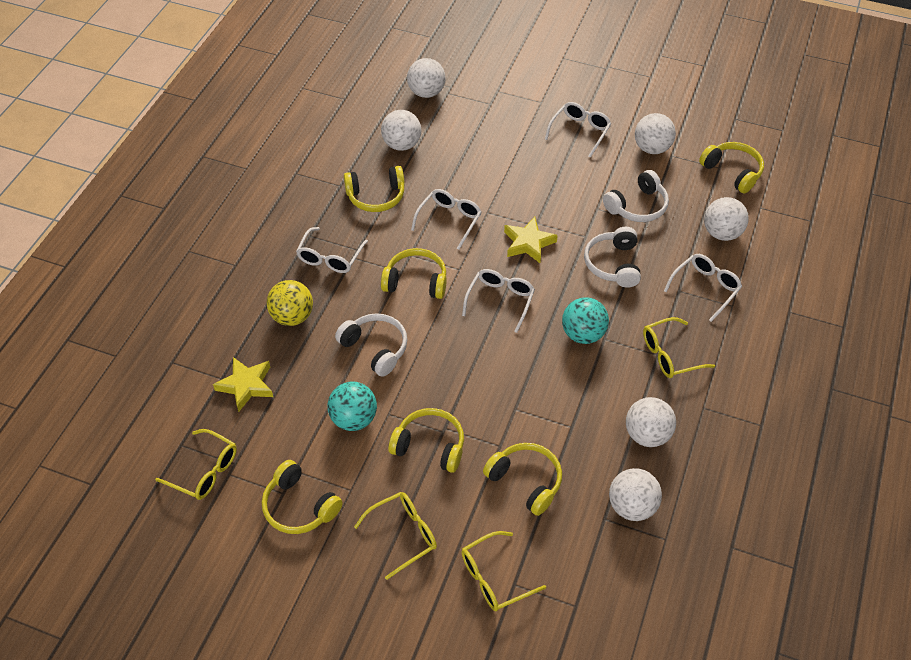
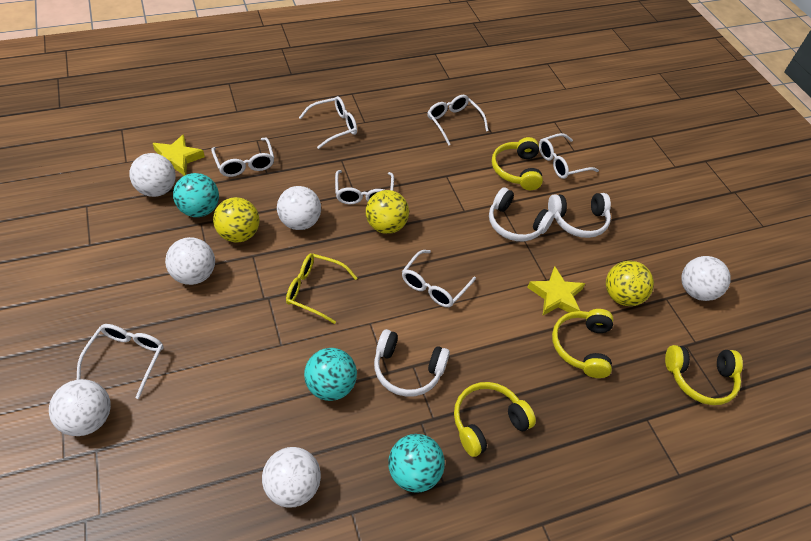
turquoise ball: [327,382,377,431] [562,298,609,344] = 2 -> [173,173,219,217] [304,348,357,401] [388,434,445,493] = 3
white glasses: [296,227,368,273] [411,189,482,250] [462,269,535,333] [545,102,611,158] [664,254,742,322] = 5 -> [77,324,164,399] [211,137,274,177] [299,96,357,149] [335,170,394,204] [402,250,476,307] [427,95,488,146] [539,133,599,179] = 7
yellow ball: [267,280,313,326] = 1 -> [213,197,260,243] [366,190,409,234] [606,261,654,306] = 3
yellow glasses: [155,429,237,500] [354,492,437,580] [461,531,546,611] [643,317,715,378] = 4 -> [286,253,357,324] = 1
yellow headphones: [262,460,343,534] [344,166,405,212] [381,248,447,299] [388,408,464,473] [483,443,562,516] [699,142,764,193] = 6 -> [454,382,536,457] [492,137,543,190] [552,309,613,378] [665,345,743,405] = 4

